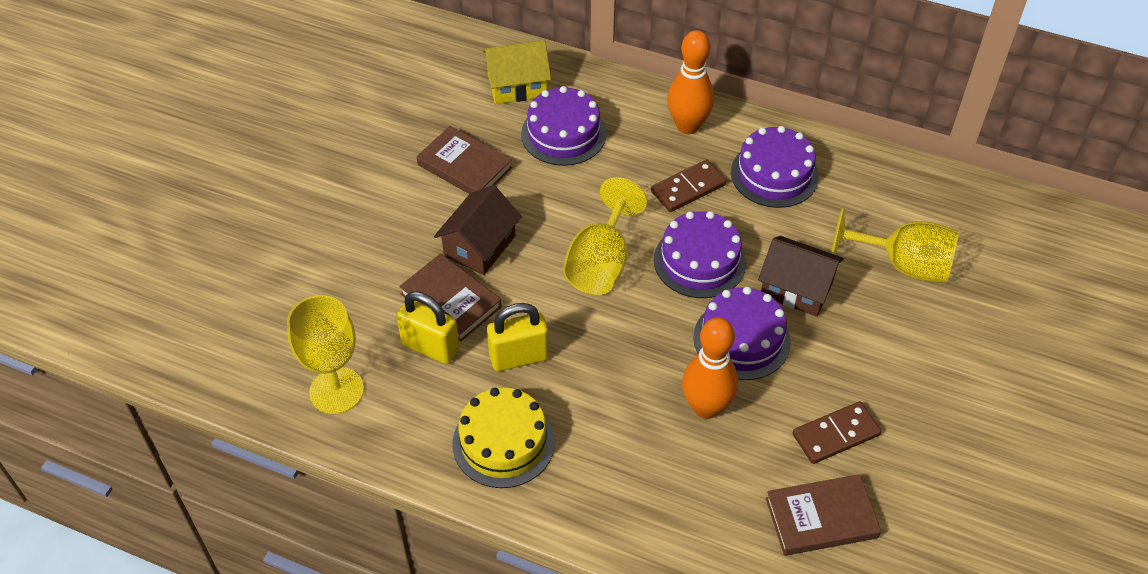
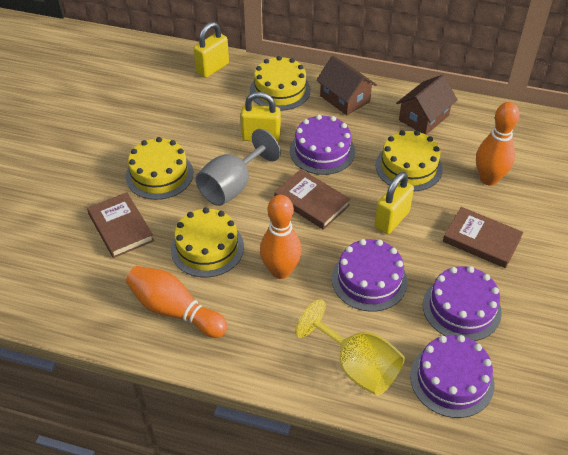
brown domino: [651,159,726,212] [793,401,881,464] = 2 -> none = 0
grey goblet: none = 0 -> [196,129,281,206] = 1
orange bowling pin: [667,30,714,134] [682,317,738,419] = 2 -> [126,266,228,338] [260,195,302,279] [476,102,520,186] = 3
yellow cake: [453,388,555,488] = 1 -> [126,137,193,200] [171,208,244,277] [250,56,311,111] [375,130,443,191] = 4
yellow goblet: [287,295,364,414] [563,177,647,295] [831,208,959,283] = 3 -> [295,299,405,396] = 1
yellow house: [482,40,551,104] = 1 -> none = 0
yellow padlock: [396,291,459,364] [487,303,549,371] = 2 -> [194,22,229,78] [241,92,281,142] [375,172,414,234] = 3

